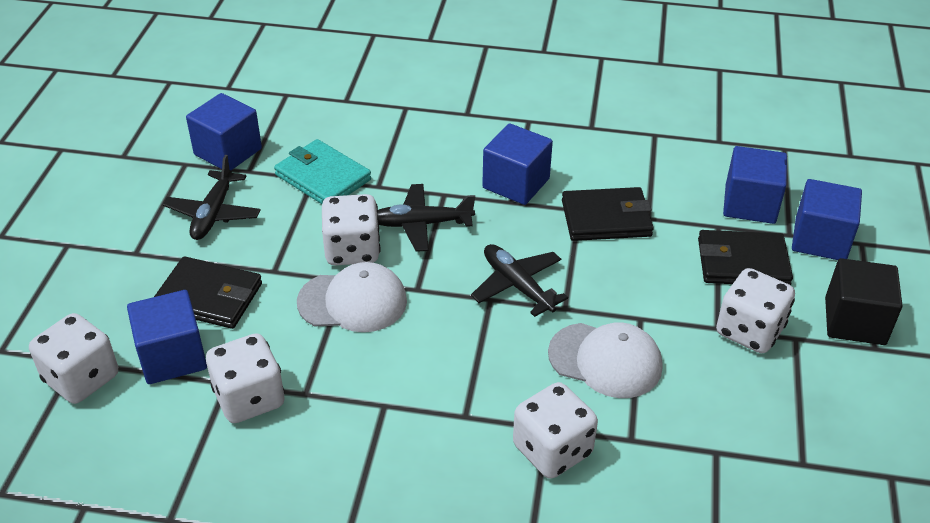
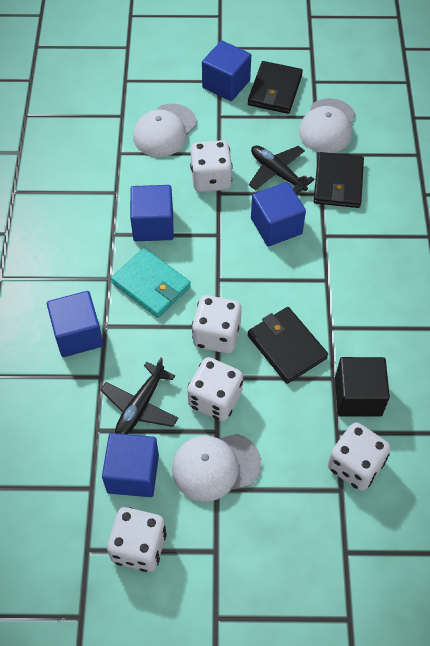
black plane: [162,155,261,240] [377,184,475,252] [471,244,568,317] = 3 -> [101,358,178,434] [249,145,315,195] = 2
white cap: [297,262,407,332] [548,322,662,398] = 2 -> [133,104,197,157] [172,434,261,502] [299,98,355,153] = 3

